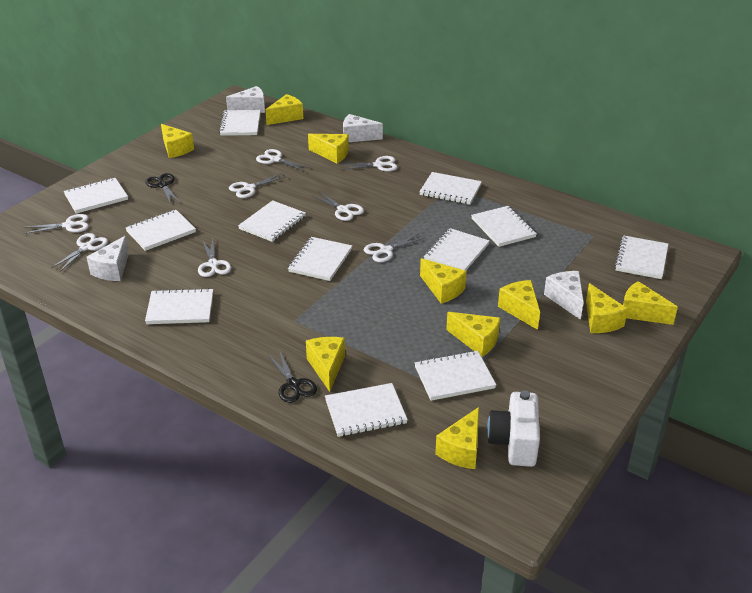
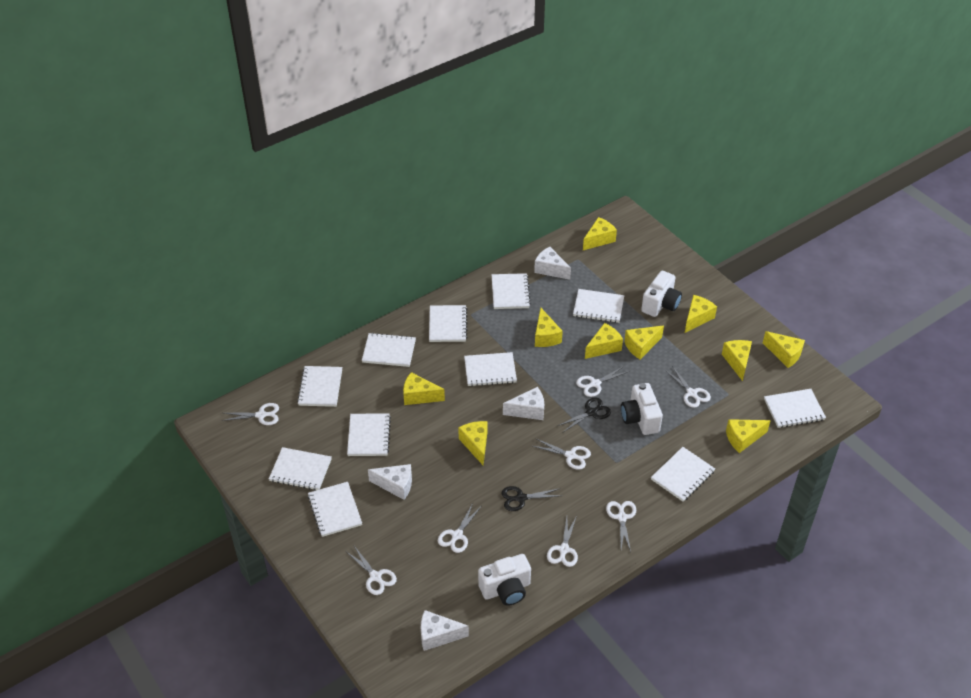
white camera: [487,390,540,467] = 1 -> [478,554,531,606] [621,383,663,435] [641,271,682,317] = 3
white notebook: [64,178,128,214] [126,210,196,251] [145,288,213,324] [219,110,261,136] [238,200,306,242] [288,237,352,281] [325,383,408,437] [415,350,496,401] [419,172,482,205] [424,228,490,271] [471,206,537,247] [614,236,668,279] = 12 -> [269,447,332,490] [297,366,342,407] [308,482,362,537] [347,413,391,456] [362,333,416,367] [429,305,467,342] [464,352,517,386] [492,273,531,309] [573,289,624,323] [651,447,715,502] [764,389,826,428] = 11

